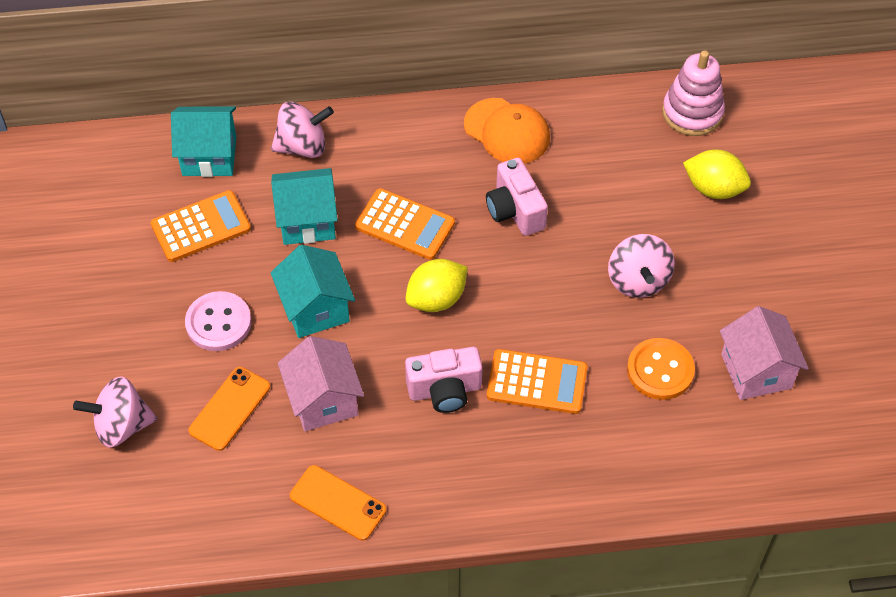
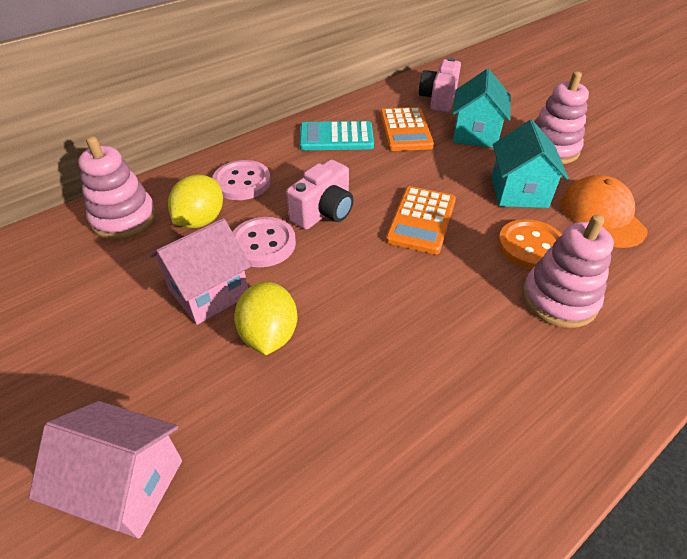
orange calculator: [151,190,251,262] [355,188,455,260] [487,349,587,414] = 3 -> [380,107,434,151] [386,186,456,254] = 2
orange phone: [188,367,270,451] [290,465,386,541] = 2 -> none = 0
pink button: [185,291,251,351] = 1 -> [212,160,271,200] [233,217,296,267] = 2
pink spinning top: [73,376,157,448] [271,102,334,158] [608,234,675,298] = 3 -> none = 0
pink stacking toy: [662,50,725,136] = 1 -> [78,136,156,240] [522,214,614,328] [534,71,589,164] = 3
turquoise calculator: none = 0 -> [300,121,374,150] = 1
turquoise house: [171,107,236,177] [271,168,338,245] [271,245,355,338] = 3 -> [452,69,511,148] [492,120,569,208] = 2

